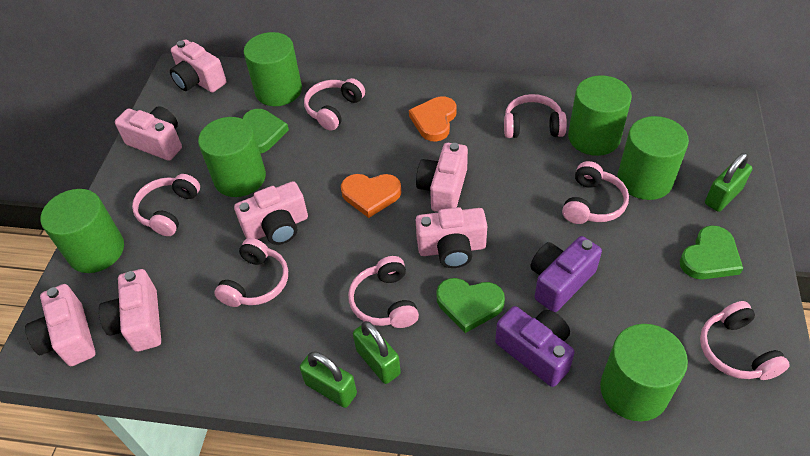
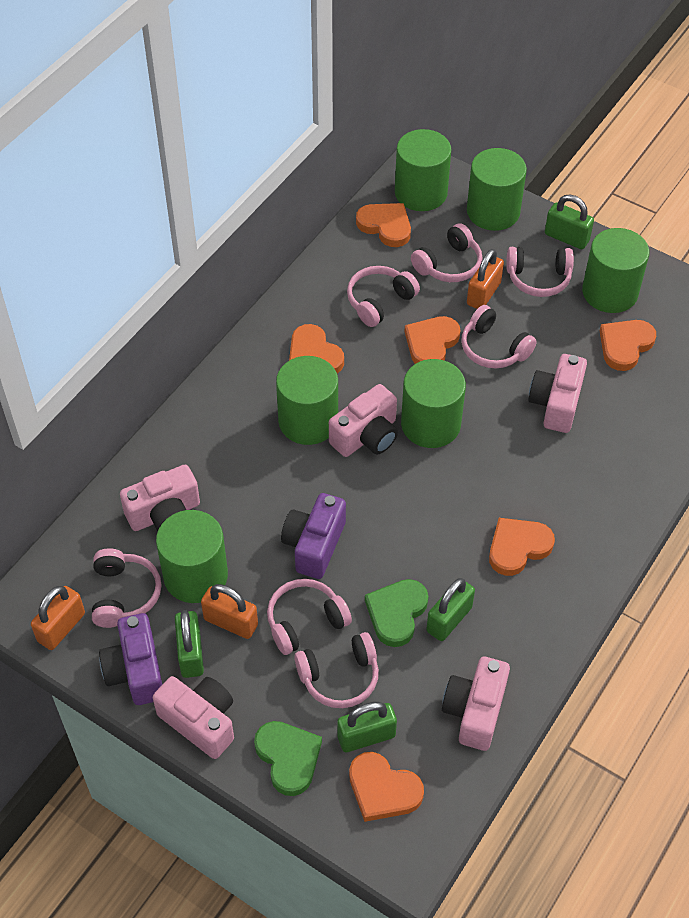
green heart: [242,109,289,154] [436,278,505,333] [680,225,743,279] = 3 -> [254,721,322,796] [365,579,429,647] = 2
green padlock: [299,351,357,408] [353,321,401,384] [705,153,753,212] = 3 -> [175,610,204,678] [337,702,397,752] [426,578,475,641] [545,194,594,249] = 4
orange heart: [341,174,402,218] [409,96,457,141] = 2 -> [289,324,344,374] [349,752,424,822] [356,203,411,247] [405,316,460,364] [489,518,555,576] [600,320,656,371] = 6
orange padlock: none = 0 -> [31,586,85,650] [201,584,258,639] [467,249,504,309] = 3
pink camera: [25,284,95,366] [99,269,161,352] [115,106,182,161] [170,39,226,93] [234,181,308,245] [416,143,468,212] [416,207,487,268] = 7 -> [120,465,200,531] [153,676,234,759] [329,384,398,457] [442,657,510,751] [528,354,587,433] = 5

